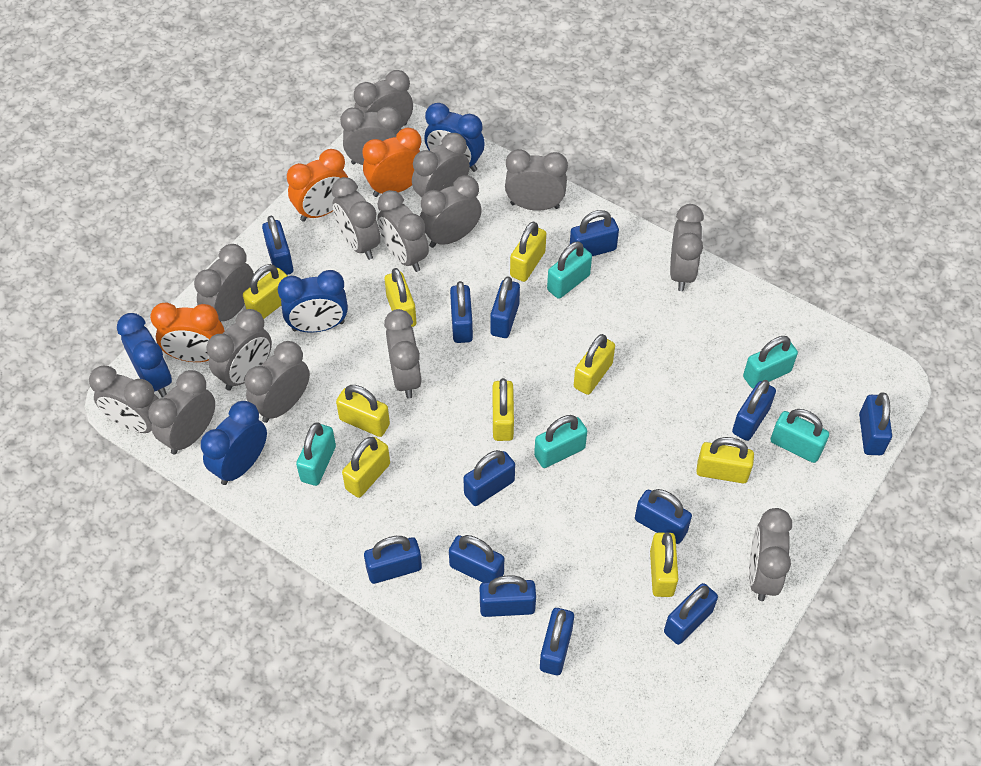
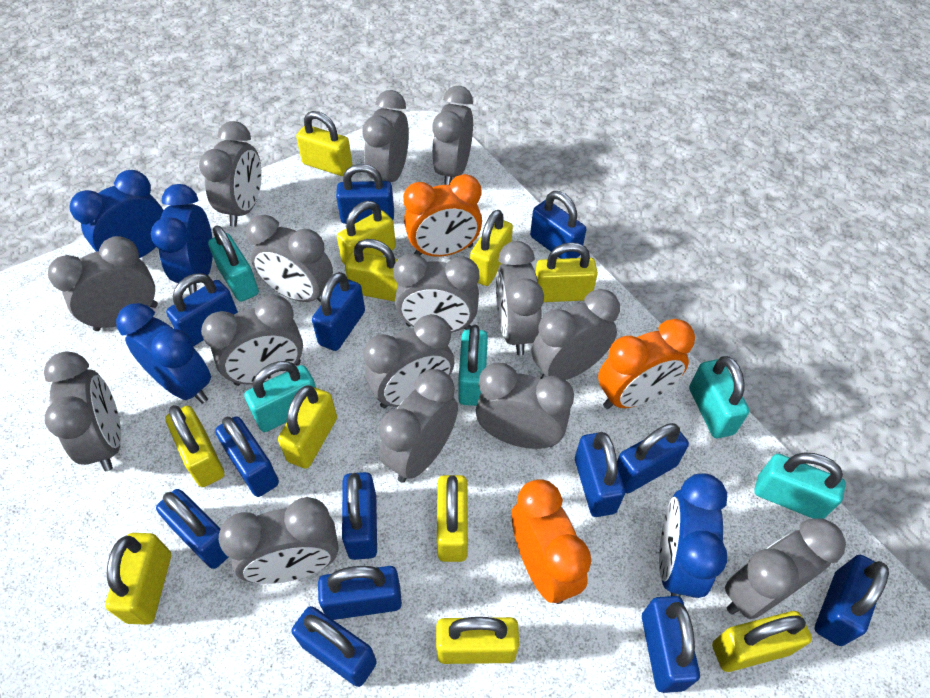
yellow padlock: [243,264,288,319] [336,385,390,437] [342,437,390,498] [385,268,416,327] [493,378,514,441] [510,221,546,282] [574,334,615,395] [650,532,678,597] [696,437,754,483] = 9 -> [105,533,171,625] [165,405,224,487] [278,385,337,469] [296,111,352,176] [337,201,396,265] [345,239,398,302] [436,617,519,664] [437,475,468,562] [470,210,513,286] [535,242,598,302] [712,611,812,672] = 11

